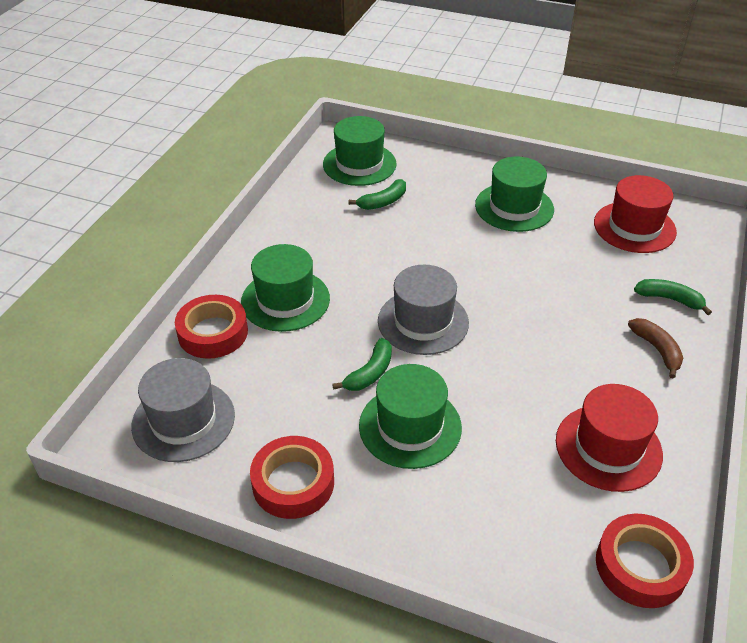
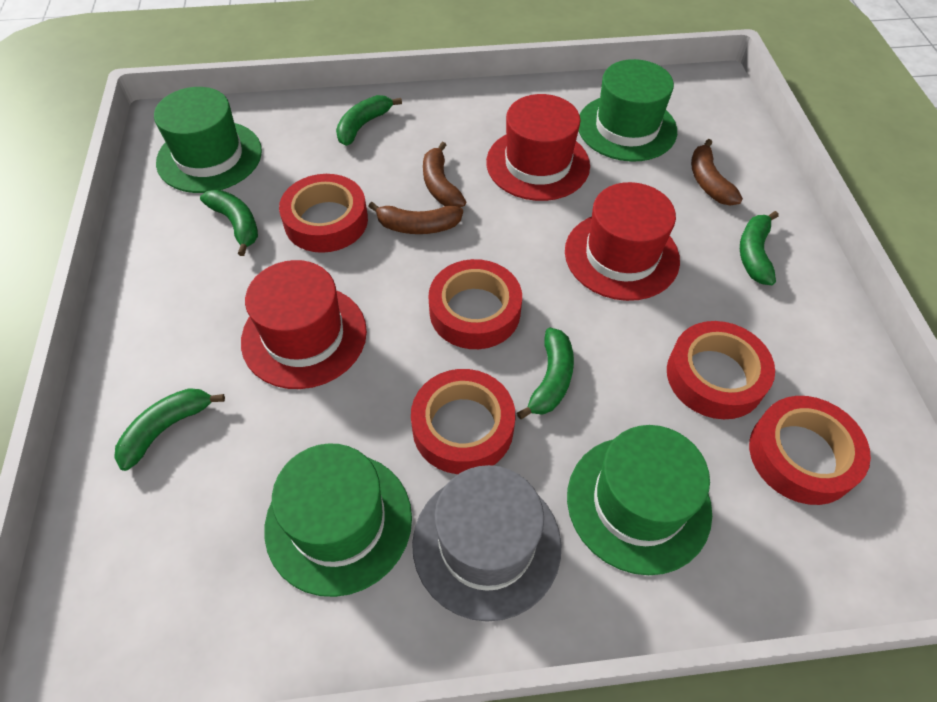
brown banana: [628,318,683,378] = 1 -> [368,202,463,234] [423,142,466,207] [691,139,743,206] = 3
green banana: [332,338,392,391] [348,179,406,210] [634,279,712,315] = 3 -> [114,388,225,471] [200,190,258,256] [336,95,402,146] [517,327,574,419] [740,211,779,285] = 5
grey hat: [131,358,235,462] [378,265,469,355] = 2 -> [412,465,561,622] = 1
red hat: [556,384,663,492] [594,175,677,253] = 2 -> [241,260,367,389] [486,94,590,201] [565,182,680,301] = 3
red tape: [175,295,248,359] [250,436,334,519] [596,513,694,608] = 3 -> [279,174,368,253] [411,369,516,474] [429,259,522,349] [667,321,775,419] [749,396,871,505] = 5

